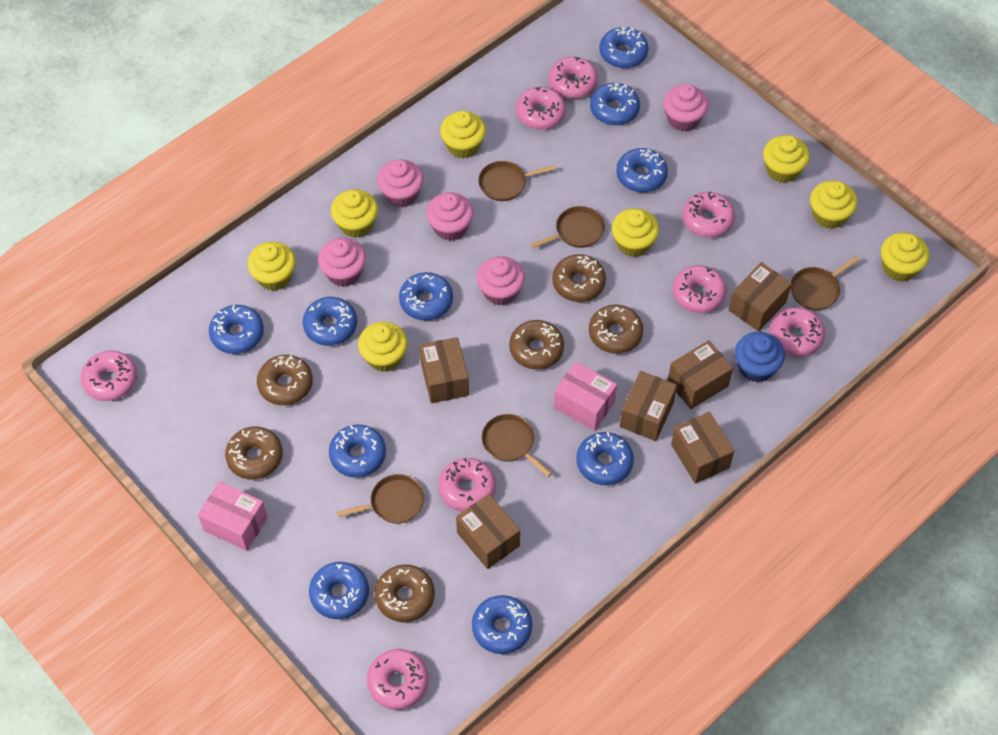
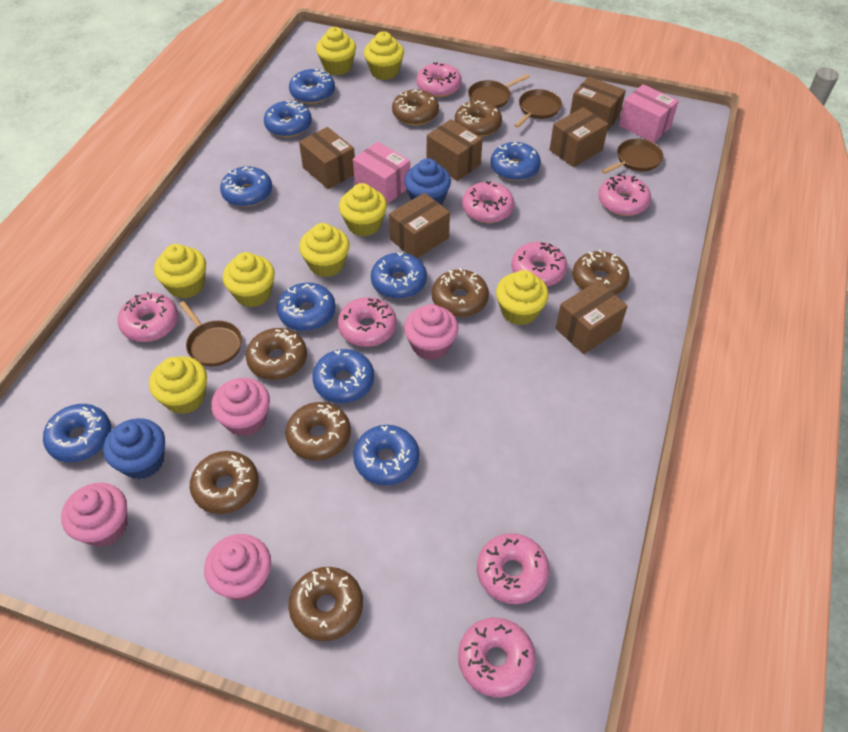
blue cupcake: [735,332,785,382] = 1 -> [103,418,165,479] [404,158,451,205] = 2
blue donut: [209,305,264,354] [303,297,357,346] [309,562,369,619] [329,424,386,478] [399,272,453,321] [472,595,532,654] [576,432,634,485] [590,83,640,125] [599,27,648,68] [616,148,668,193] = 10 -> [43,404,111,462] [220,166,272,207] [264,101,312,137] [277,283,336,331] [289,69,335,104] [312,349,374,403] [353,425,419,485] [371,252,427,299] [491,142,541,181] = 9
brown donut: [225,427,283,480] [257,355,313,405] [375,564,435,622] [509,320,564,370] [552,254,606,302] [589,304,643,354] = 6 -> [190,451,259,514] [246,328,307,380] [285,402,351,461] [288,567,363,641] [392,90,439,125] [432,268,489,317] [455,100,502,137] [573,250,629,295] = 8
brown pan: [337,474,424,524] [478,161,555,201] [482,414,552,477] [531,206,605,248] [790,256,859,310] = 5 -> [179,301,242,366] [468,74,530,108] [514,89,562,128] [602,139,663,174] = 4
pink cupcake: [318,238,366,287] [377,160,424,207] [426,192,474,241] [477,256,525,306] [663,84,709,131] = 5 -> [61,483,127,547] [204,534,271,601] [211,378,270,437] [404,304,458,360] = 4

